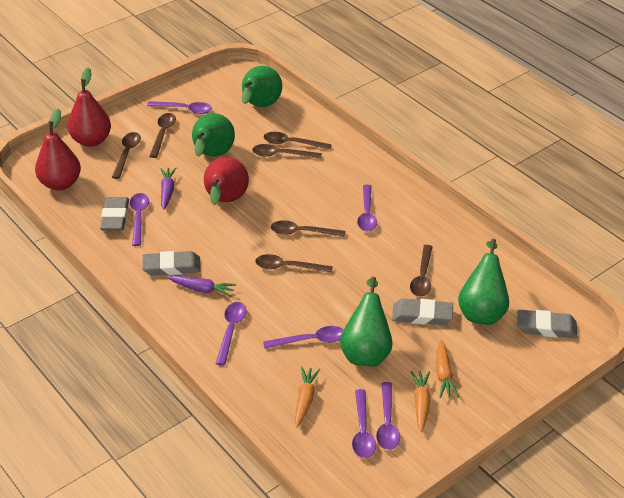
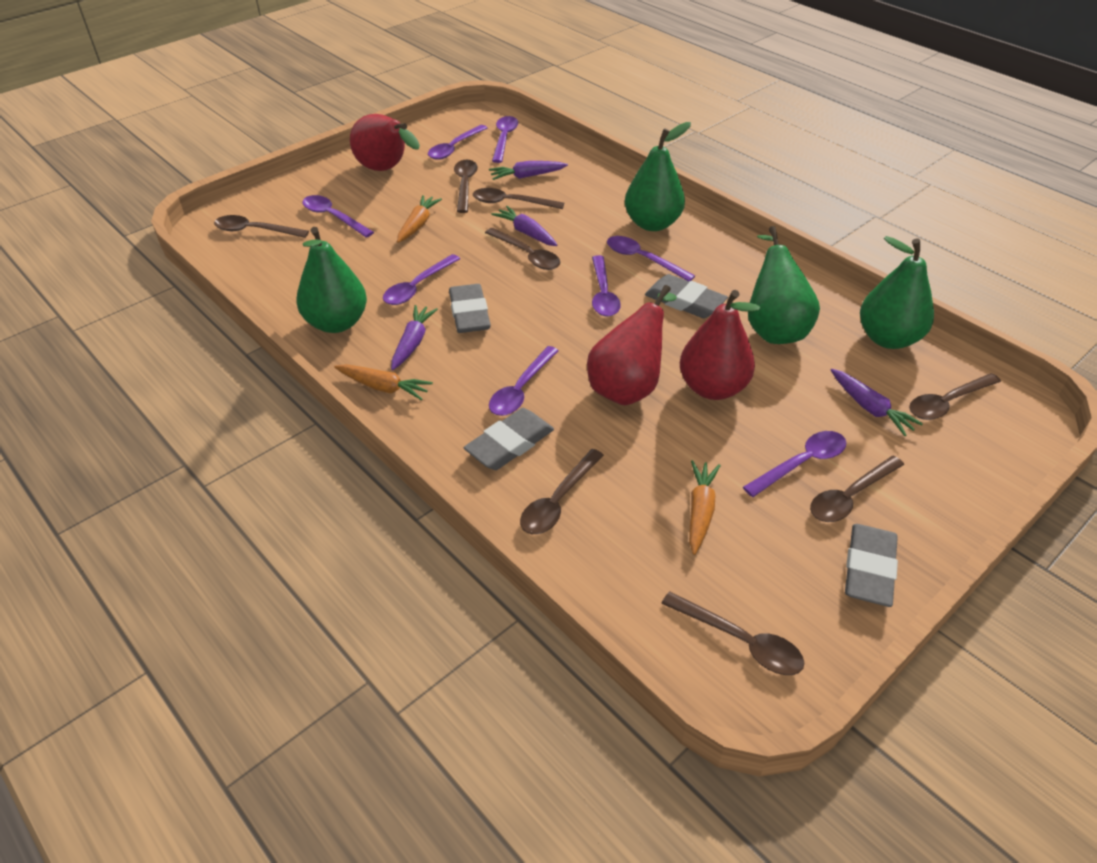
brown spoon: [112,132,141,179] [149,113,176,158] [252,144,322,159] [255,254,333,273] [264,132,332,150] [271,220,346,237] [410,245,433,297] = 7 -> [214,215,309,238] [454,160,478,213] [473,188,564,209] [485,228,561,270] [520,449,604,534] [661,591,805,675] [810,456,904,522] [909,373,1001,420] = 8
purple carrot: [160,168,176,210] [167,275,236,297] = 2 -> [391,305,438,370] [489,161,568,180] [491,206,557,246] [831,369,923,436] = 4
purple spoon: [130,193,149,246] [147,101,212,114] [215,302,247,366] [263,326,344,349] [352,389,376,458] [357,185,377,231] [376,382,400,450] = 7 -> [302,195,374,238] [383,254,460,305] [428,125,487,160] [489,346,559,416] [492,116,518,163] [592,255,621,317] [607,236,695,282] [743,431,846,497] = 8

